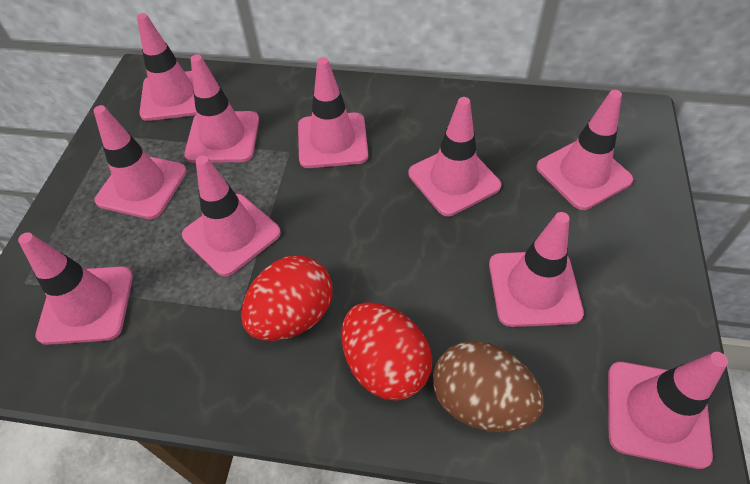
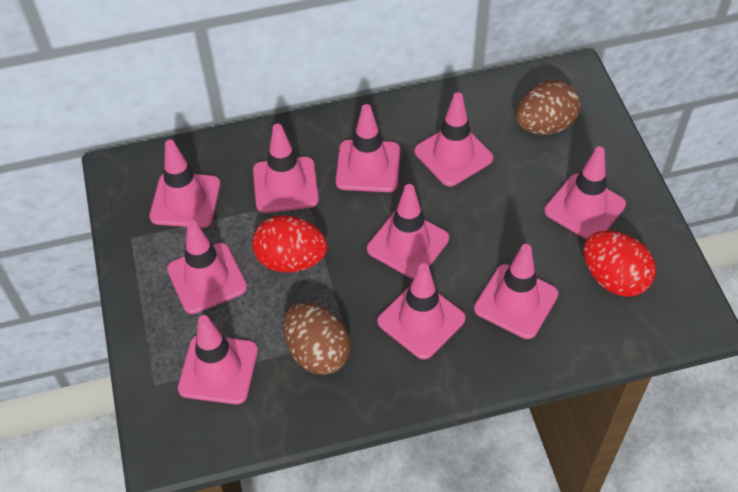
brown egg: [433,341,544,432] = 1 -> [283,302,351,375] [516,80,581,135] = 2

